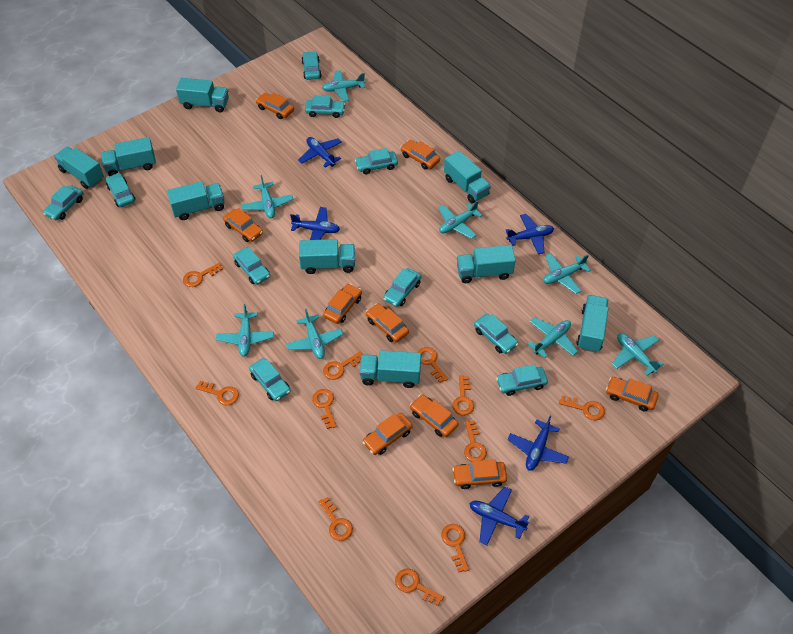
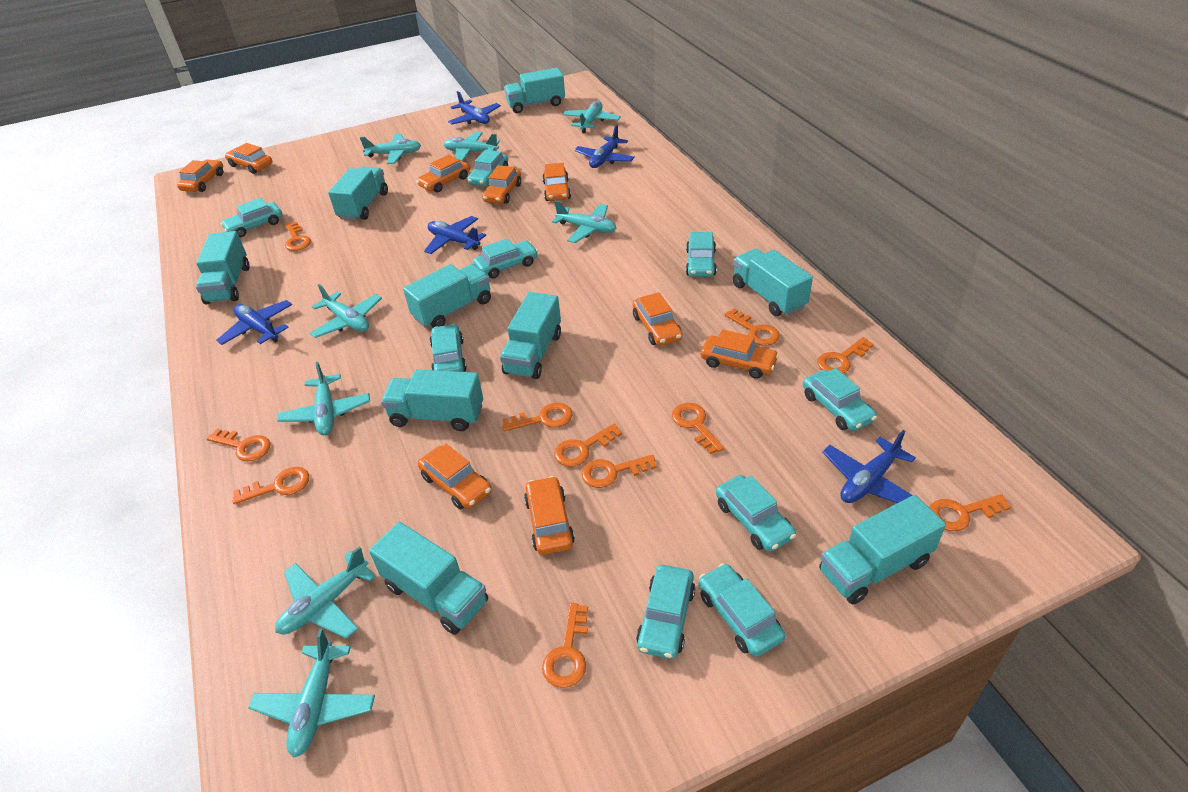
turquoise car: [43,185,83,220] [106,173,135,207] [233,247,270,285] [249,358,291,401] [302,51,322,80] [305,96,345,118] [355,148,398,174] [383,268,421,307] [474,314,518,354] [496,364,548,396] = 10 -> [220,198,282,237] [430,324,467,372] [467,150,508,187] [473,238,538,279] [636,565,695,659] [686,232,717,277] [699,563,785,657] [716,475,796,552] [803,368,877,431] = 9

